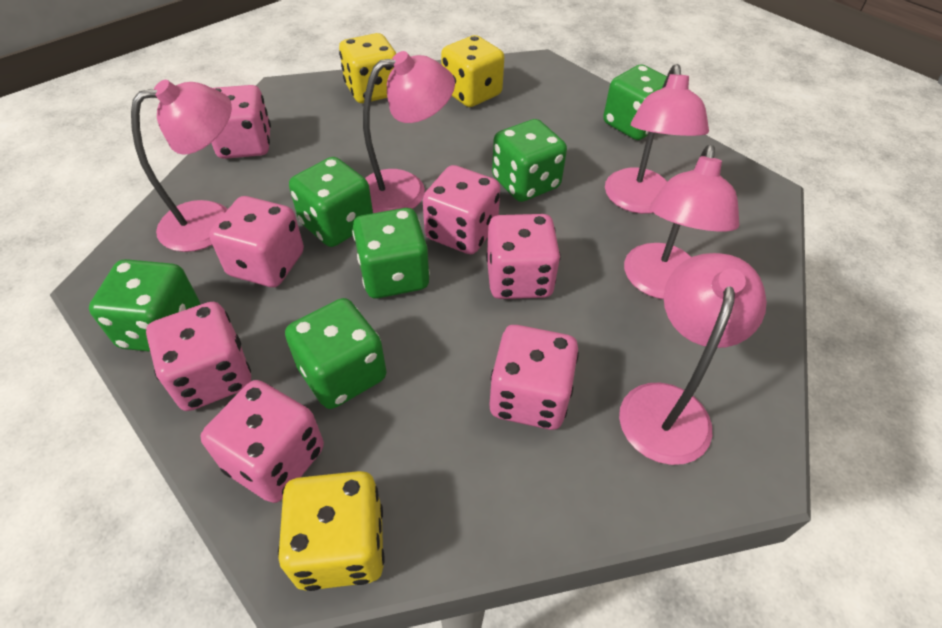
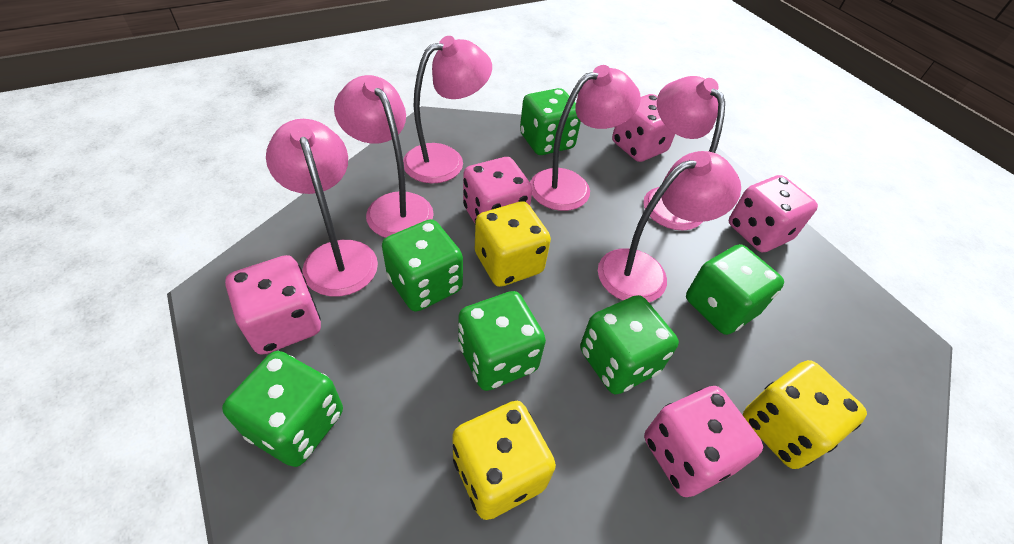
pink dice: [146,302,251,411] [200,380,324,503] [209,196,304,287] [212,85,271,159] [423,165,500,254] [486,214,561,299] [489,325,579,430] = 7 -> [225,255,321,355] [463,157,533,223] [612,94,675,162] [644,386,763,497] [729,175,818,252] = 5
pink lamp: [131,80,232,252] [363,51,455,213] [605,64,709,214] [619,253,767,465] [624,145,739,299] = 5 -> [266,119,378,297] [334,75,434,238] [403,36,492,183] [530,65,641,211] [598,151,741,302] [643,76,725,231] = 6

